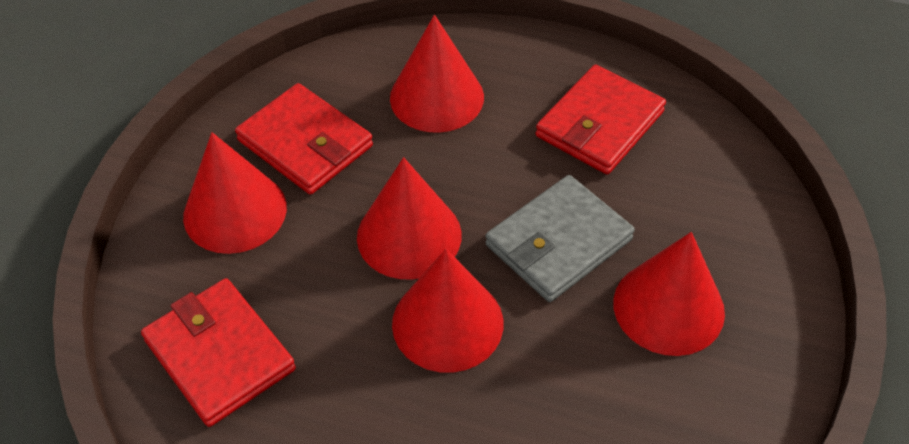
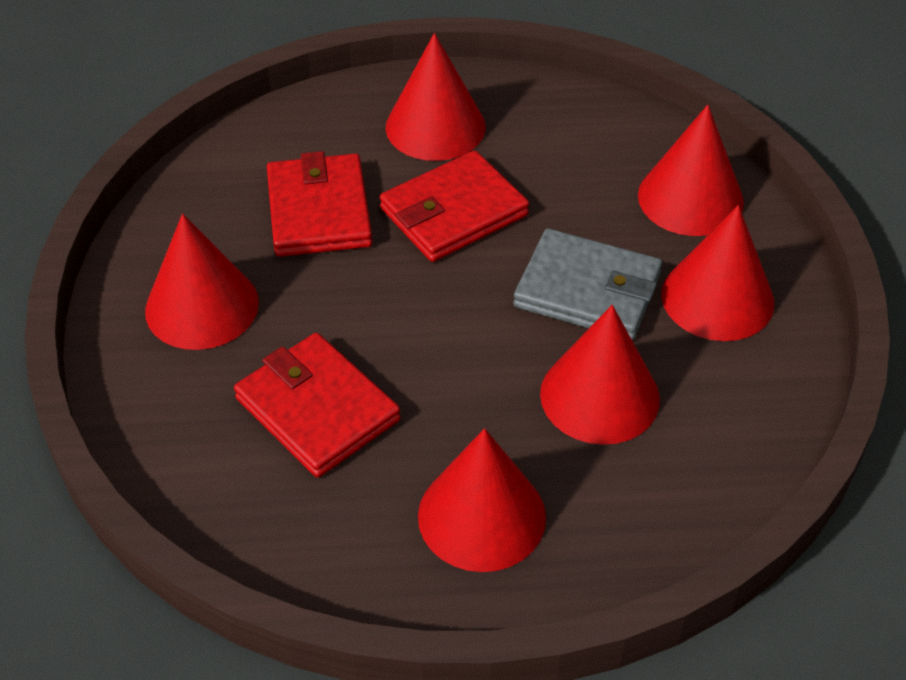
red cone: [183,132,287,254] [357,157,462,279] [390,15,484,133] [392,249,503,373] [613,232,725,356] = 5 -> [145,213,259,350] [386,33,486,161] [418,428,546,572] [540,305,660,445] [638,105,744,236] [661,205,774,341] = 6

